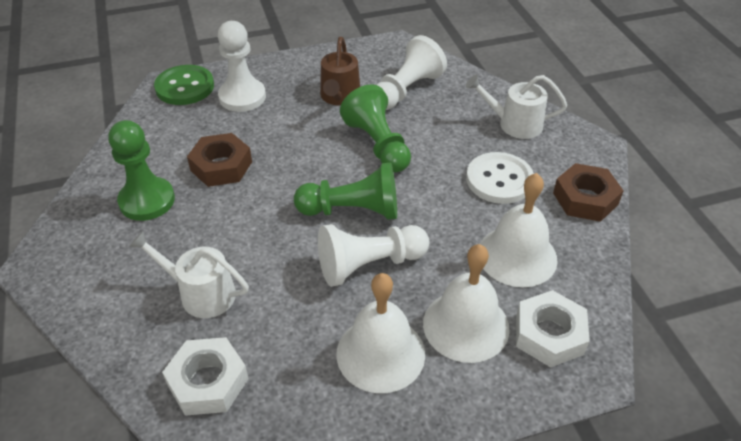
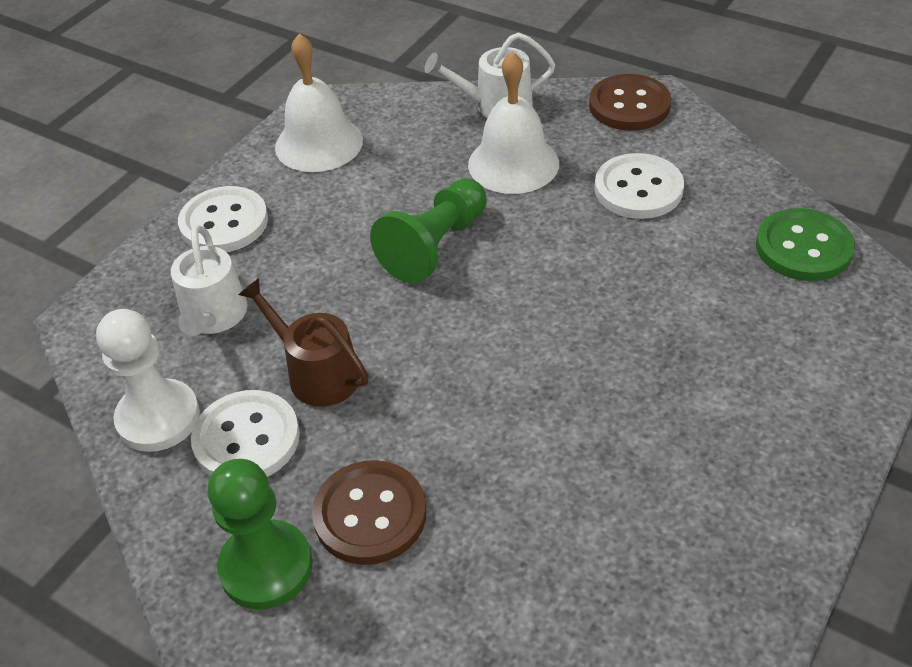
brown button: none = 0 -> [312,460,426,565] [589,74,671,131] = 2
brown nut: [187,133,252,187] [553,163,624,222] = 2 -> none = 0
green pawn: [108,120,175,221] [294,163,397,220] [340,84,411,173] = 3 -> [207,459,313,610] [370,178,487,284] = 2
white bell: [336,273,425,393] [423,244,510,363] [480,173,558,287] = 3 -> [275,34,363,172] [468,51,559,194] = 2
white button: [466,152,534,204] = 1 -> [178,186,268,252] [191,390,300,477] [595,153,684,219] = 3
white nut: [162,337,249,416] [516,290,590,367] = 2 -> none = 0
white pawn: [218,21,266,112] [318,224,430,287] [377,35,447,110] = 3 -> [96,309,200,452] = 1

